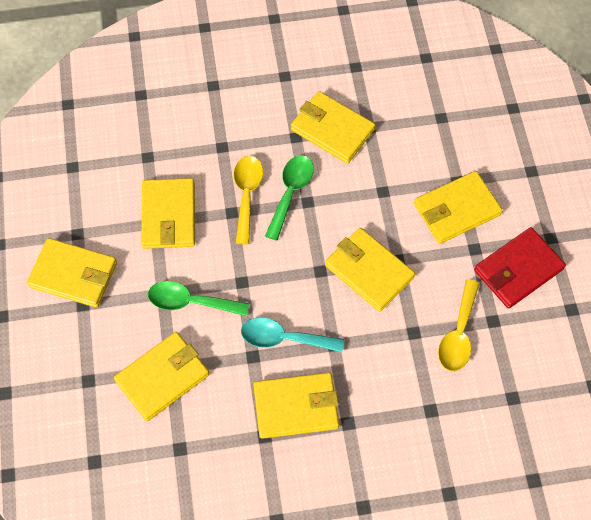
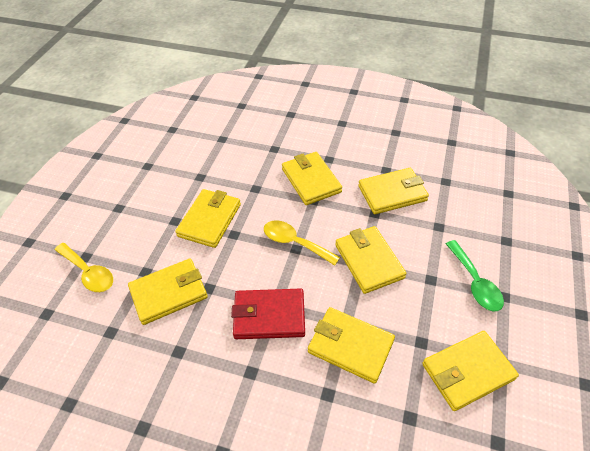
green spoon: [148,281,249,316] [265,155,314,241] = 2 -> [446,240,504,312] = 1
turquoise spoon: [241,317,344,352] = 1 -> none = 0

